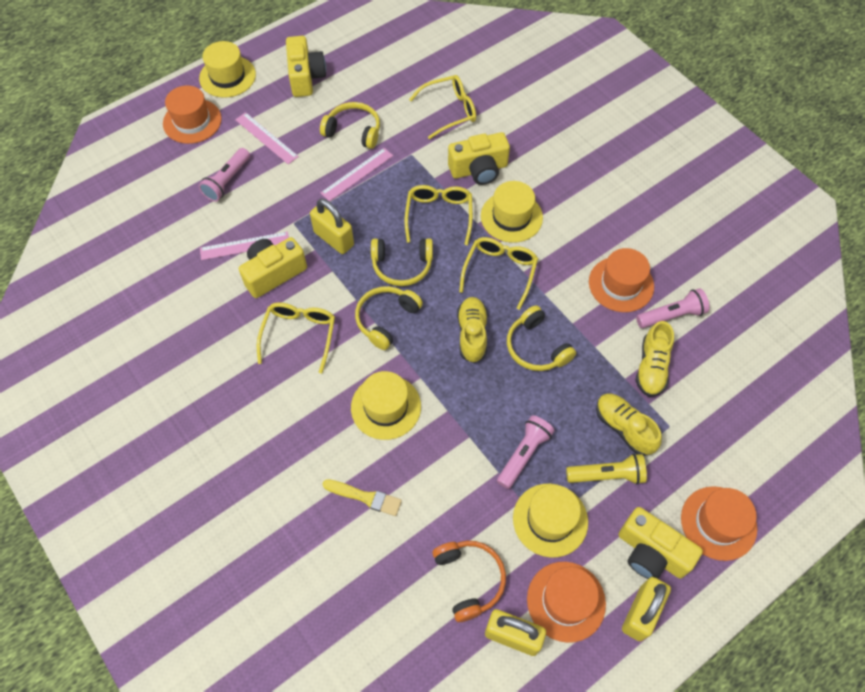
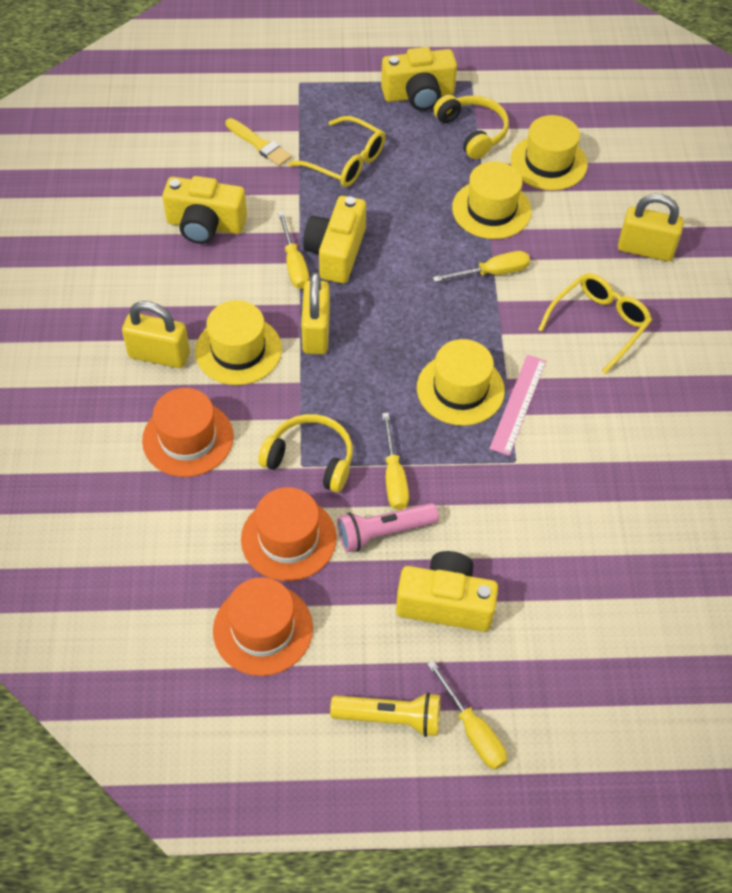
orange hat: [163,86,222,144] [527,562,606,643] [589,248,654,312] [681,486,757,561] = 4 -> [142,388,234,477] [213,577,313,676] [241,487,337,581] = 3
orange headphones: [432,541,506,622] = 1 -> none = 0
pink flashlight: [199,148,250,202] [497,415,555,489] [636,288,710,328] = 3 -> [337,503,439,552] = 1
pink ruler: [200,232,289,260] [235,112,299,164] [321,148,393,202] = 3 -> [489,355,546,455] = 1
yellow glasses: [257,302,335,373] [405,185,473,245] [409,75,476,139] [459,237,538,310] = 4 -> [288,116,385,187] [538,273,652,374] = 2
yellow headphones: [320,102,380,149] [355,286,423,350] [371,238,433,286] [507,305,576,371] = 4 -> [258,414,353,493] [433,95,509,159] = 2
yellow screwdriver: none = 0 -> [278,212,310,289] [382,413,409,510] [427,661,507,770] [433,251,530,282] = 4
yellow shoe: [457,297,487,363] [596,394,662,456] [636,321,674,397] = 3 -> none = 0

